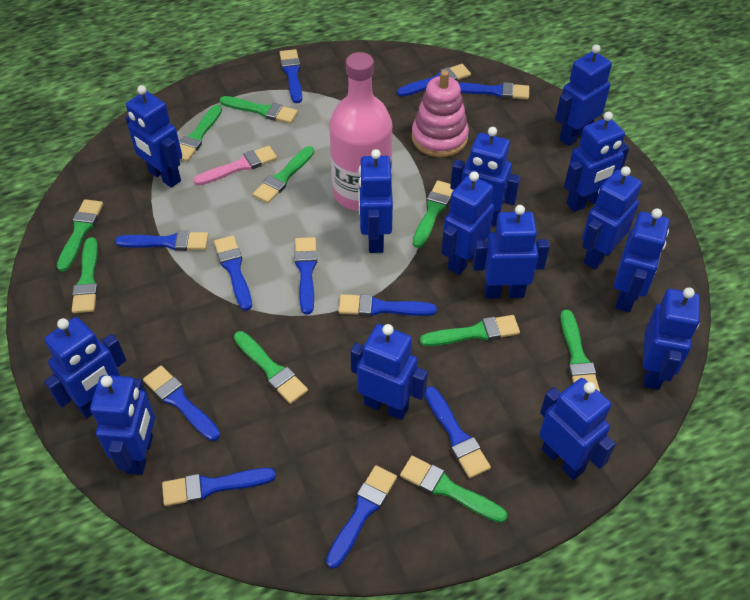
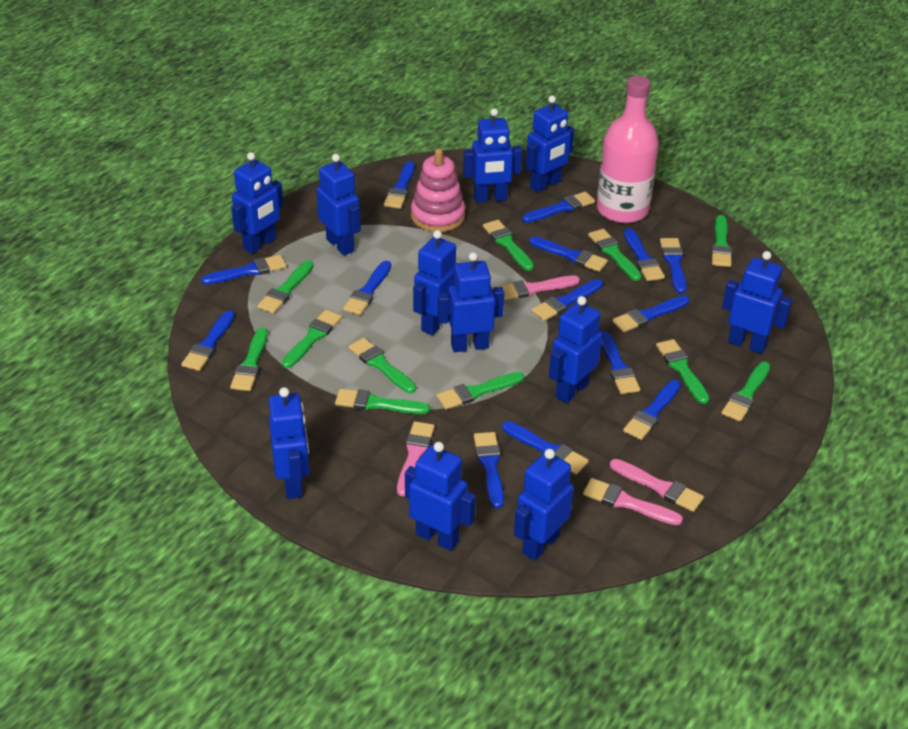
blue brush: [115,231,208,251] [143,365,220,441] [162,468,276,506] [214,235,252,311] [279,49,302,103] [294,237,317,315] [326,465,397,569] [338,294,437,316] [397,64,471,97] [425,386,491,478] [458,82,529,100] = 11 -> [181,311,235,371] [201,255,286,285] [343,261,391,315] [384,161,415,209] [474,432,504,509] [502,421,589,474] [522,191,595,223] [529,236,608,272] [532,279,603,321] [601,331,640,394] [613,296,689,332] [623,380,681,440] [624,228,665,281] [660,238,687,294] = 14
blue robot: [44,317,126,418] [90,375,155,475] [125,85,182,188] [350,324,428,420] [358,149,393,253] [441,171,494,275] [450,127,521,226] [473,205,550,299] [539,378,616,480] [555,44,612,146] [564,111,629,212] [582,166,642,270] [614,208,670,312] [643,287,700,390] = 14 -> [231,152,284,254] [269,387,309,499] [317,154,361,255] [405,442,476,551] [413,230,457,335] [438,252,504,352] [463,108,522,203] [514,449,574,561] [526,95,575,192] [549,296,602,403] [722,251,792,354] = 11
green brush: [57,199,103,272] [72,237,98,313] [179,105,222,162] [220,96,298,124] [234,331,308,404] [253,146,314,203] [400,456,507,523] [413,180,454,248] [420,315,520,346] [560,310,600,392] = 10 -> [230,327,268,391] [257,260,314,314] [282,310,342,368] [335,389,430,414] [348,338,416,393] [436,372,524,410] [483,220,534,271] [588,229,642,281] [656,339,709,404] [711,215,732,267] [721,362,770,422] = 11
pink brush: [194,146,277,185] = 1 -> [397,421,435,496] [497,275,580,300] [583,478,683,525] [610,459,704,512] = 4

